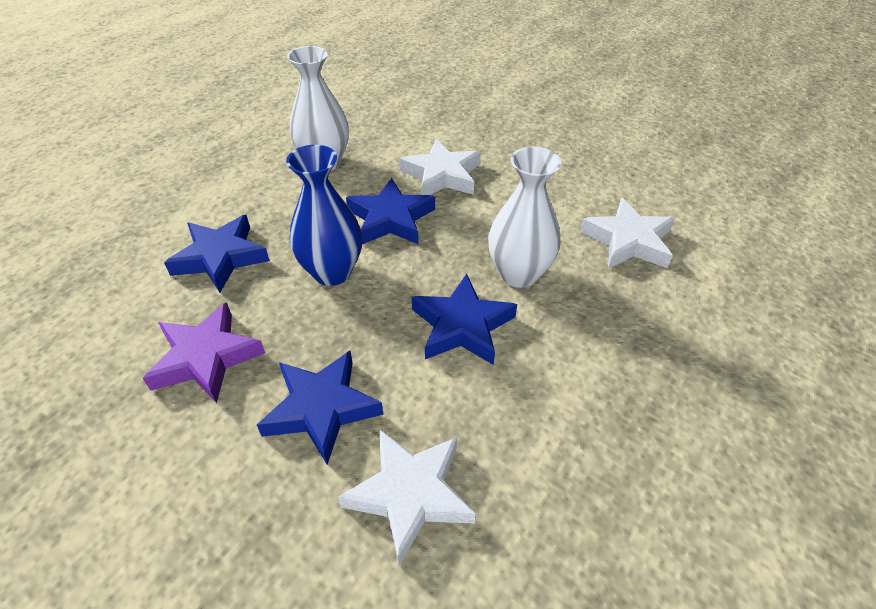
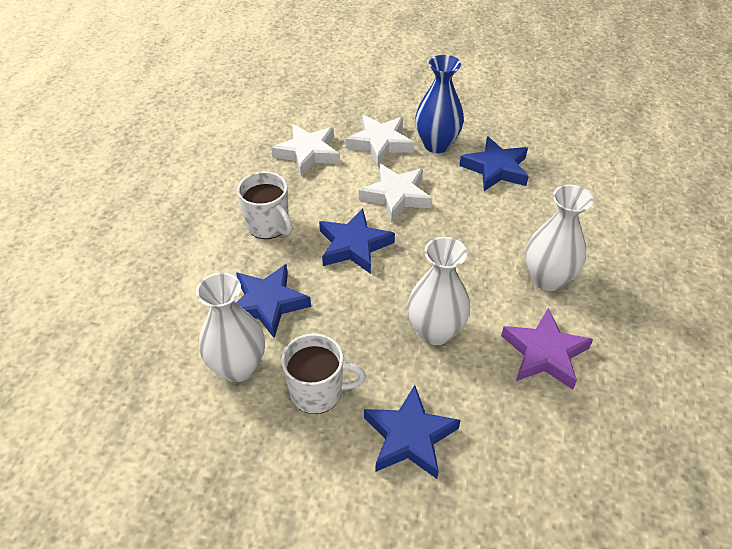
white mug: none = 0 -> [237,172,292,239] [282,333,366,414] = 2
white vase: [287,46,349,170] [488,147,561,288] = 2 -> [196,272,265,382] [408,237,470,345] [526,185,593,291] = 3

